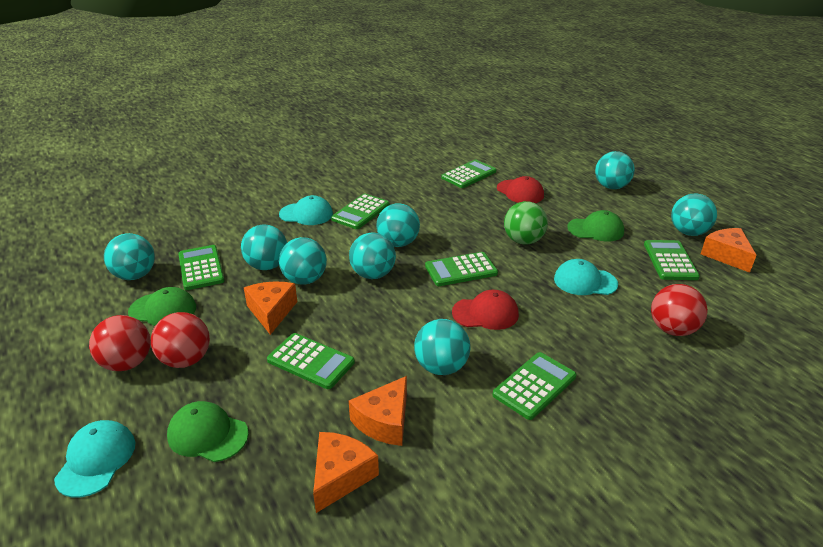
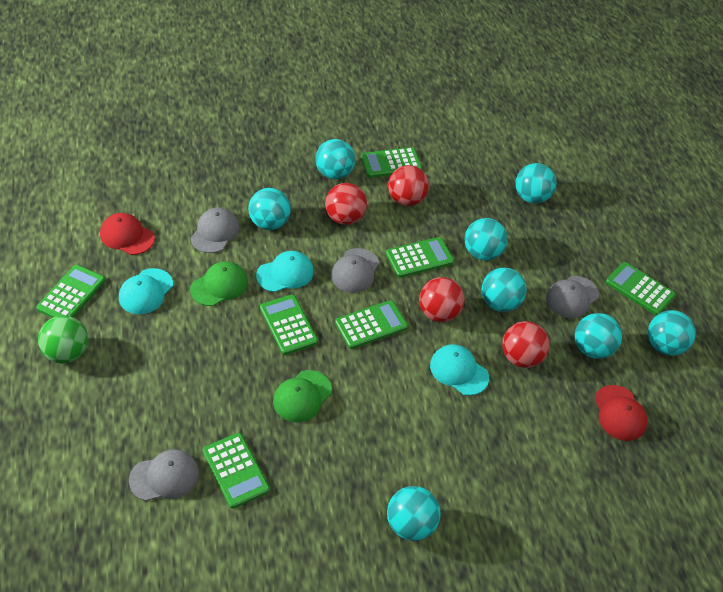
green cap: [128,287,196,326] [167,401,249,462] [567,210,624,242] = 3 -> [190,261,248,306] [273,370,332,422] = 2
grey cap: none = 0 -> [129,449,199,501] [191,207,240,253] [331,248,379,293] [546,276,599,318] = 4
orange cheese: [244,281,297,335] [313,432,379,513] [349,376,407,446] [701,228,757,273] = 4 -> none = 0
red ball: [89,315,151,371] [151,312,210,368] [651,284,708,336] = 3 -> [325,183,367,225] [388,165,429,206] [419,277,465,322] [502,321,550,368] = 4

